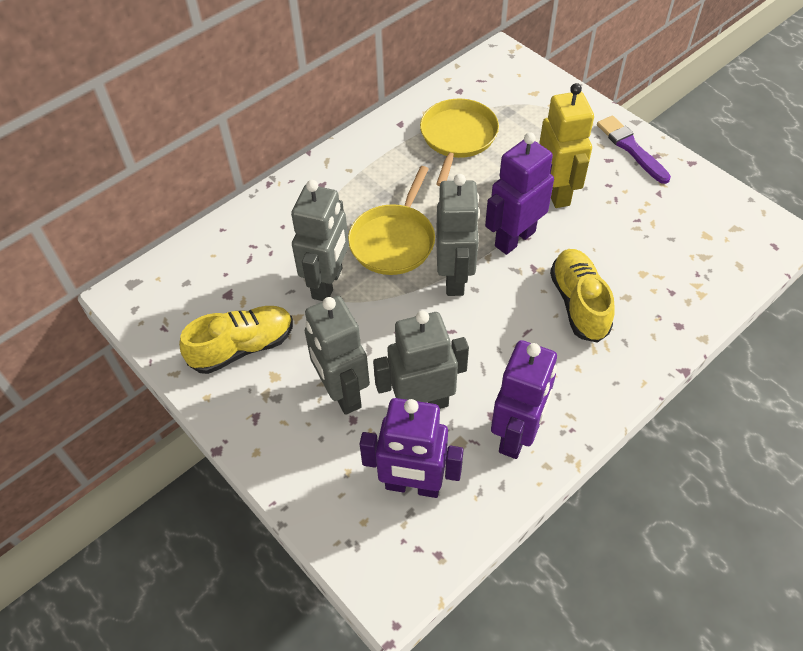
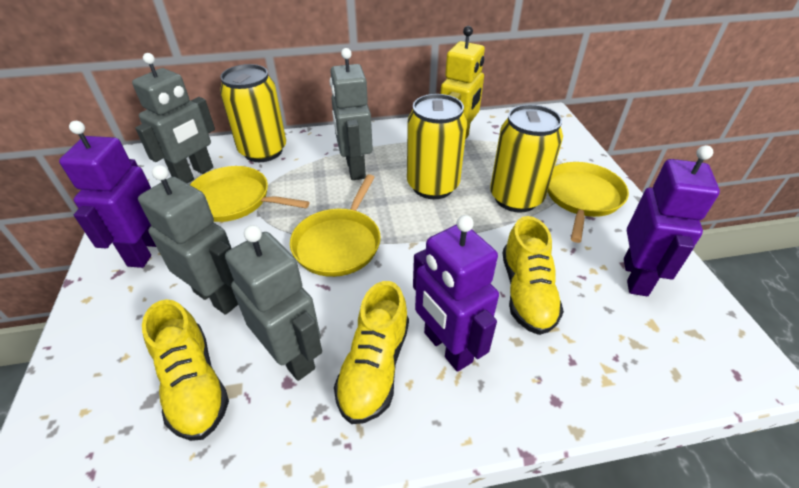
purple brush: [597,115,671,184] = 1 -> none = 0
yellow can: none = 0 -> [220,64,286,162] [407,94,467,199] [490,104,563,213] = 3
yellow pan: [348,166,435,275] [420,99,499,187] = 2 -> [190,166,310,222] [290,174,381,277] [548,162,629,243] = 3
yellow shoe: [179,306,293,374] [550,249,614,343] = 2 -> [142,299,229,441] [334,281,409,424] [503,216,564,335] = 3

